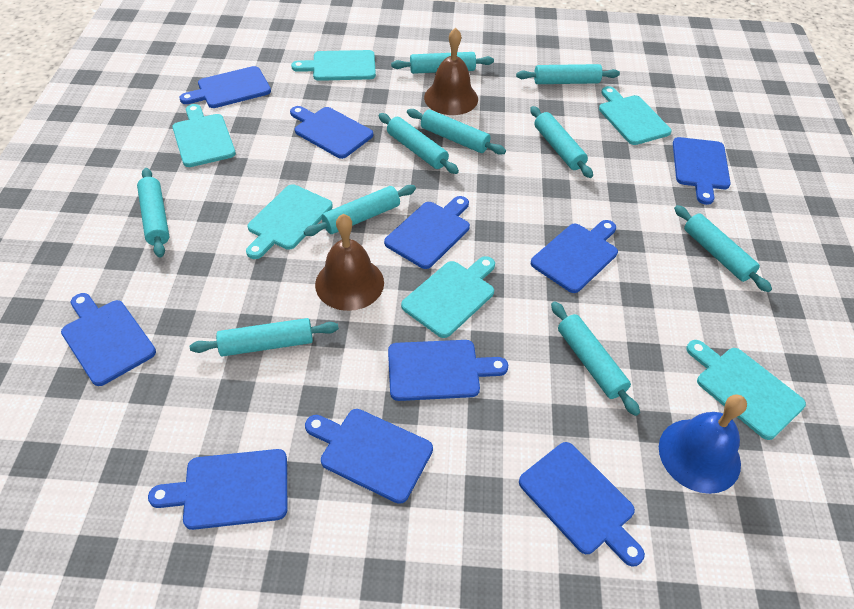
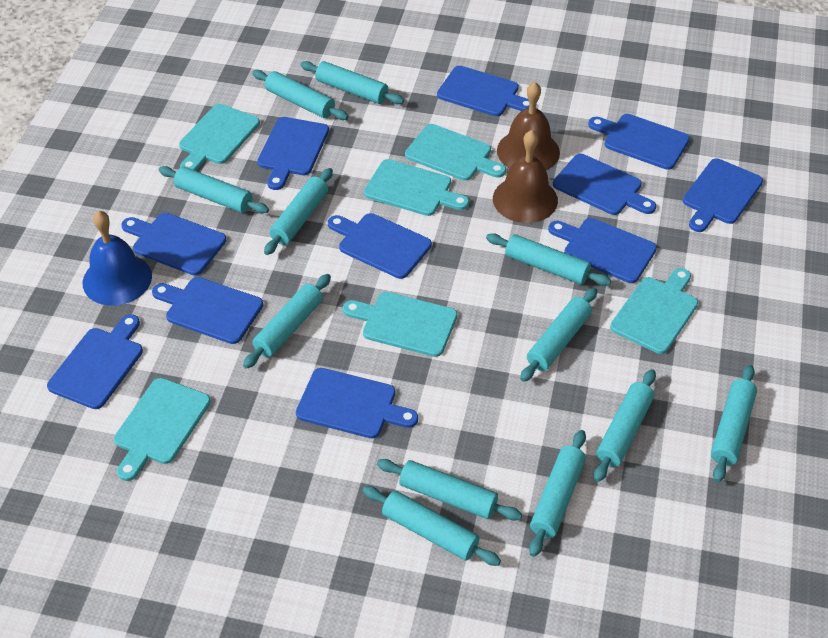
blue cutting board: [61,293,156,386] [148,449,287,530] [179,66,271,108] [290,106,373,159] [305,409,433,504] [384,196,470,269] [388,340,508,401] [519,442,645,567] [531,220,618,293] [673,137,731,205] = 10 -> [47,314,143,409] [121,213,226,276] [152,277,263,344] [257,117,329,190] [296,368,418,438] [328,213,432,279] [437,66,529,116] [548,218,657,283] [553,154,656,215] [588,114,690,170] [683,158,763,232] = 11
turquoise rolling pin: [137,168,170,258] [190,318,339,357] [303,185,416,236] [378,113,459,174] [391,52,494,74] [407,109,506,155] [516,64,620,84] [530,106,593,178] [551,302,640,416] [674,205,772,292] = 10 -> [159,166,269,214] [243,274,331,369] [252,70,348,120] [264,168,333,255] [300,61,404,104] [363,486,501,566] [377,459,522,521] [486,233,611,286] [520,288,597,382] [529,430,586,557] [594,369,656,482] [711,365,757,482] = 12

